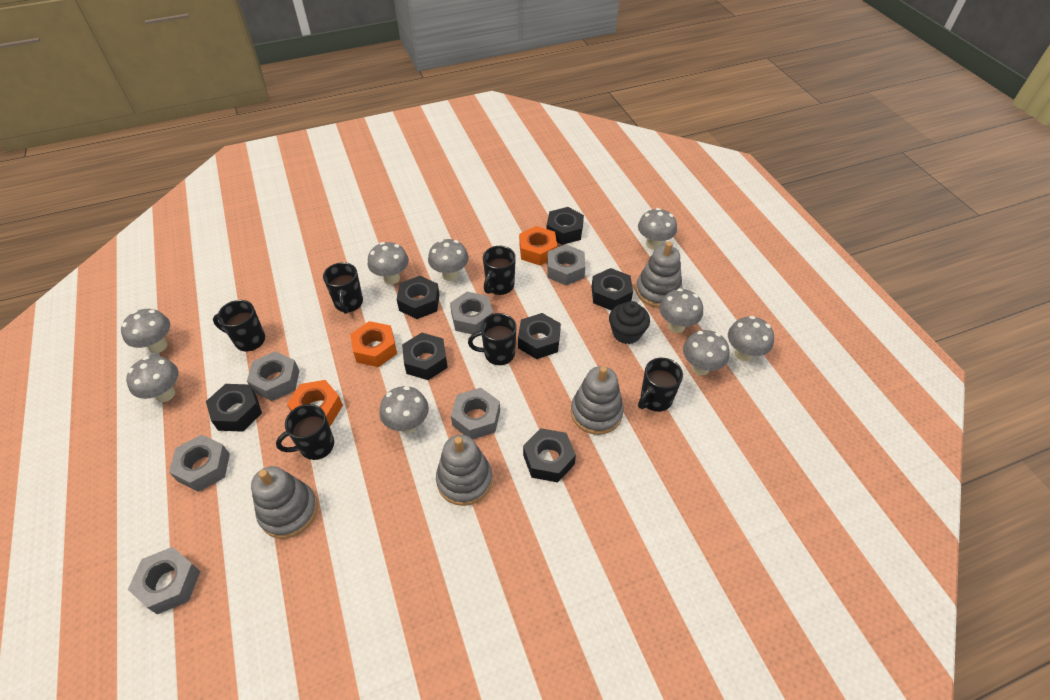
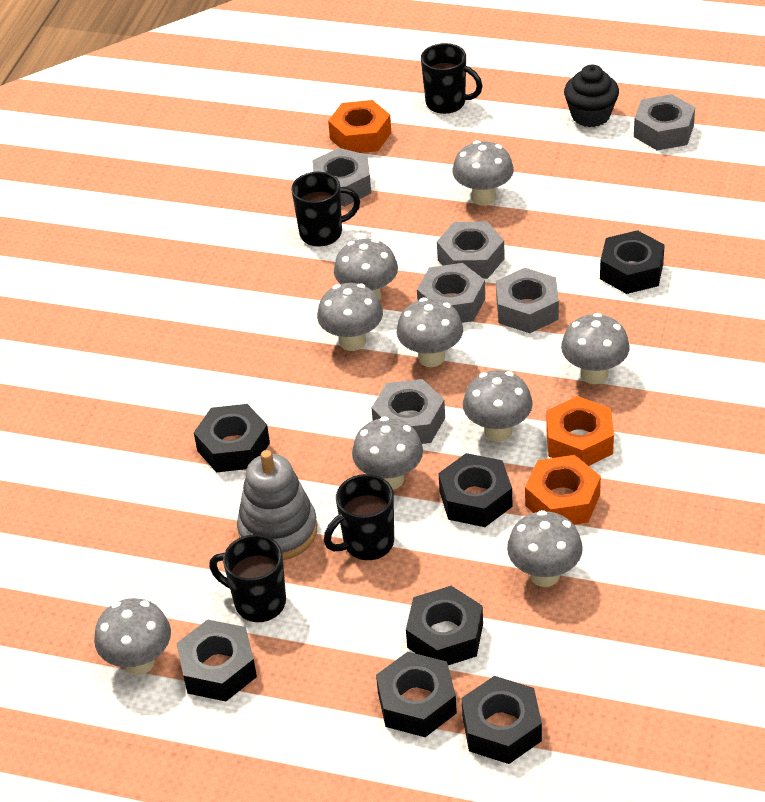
black mug: [213,300,265,352] [276,404,334,460] [323,262,363,314] [468,313,517,365] [483,246,516,295] [638,358,683,412] = 6 -> [209,534,286,622] [291,172,360,246] [324,474,394,560] [421,43,482,114] = 4
grey stacking toy: [251,466,318,538] [436,435,493,506] [571,366,624,435] [636,241,682,308] = 4 -> [237,450,317,560] = 1

